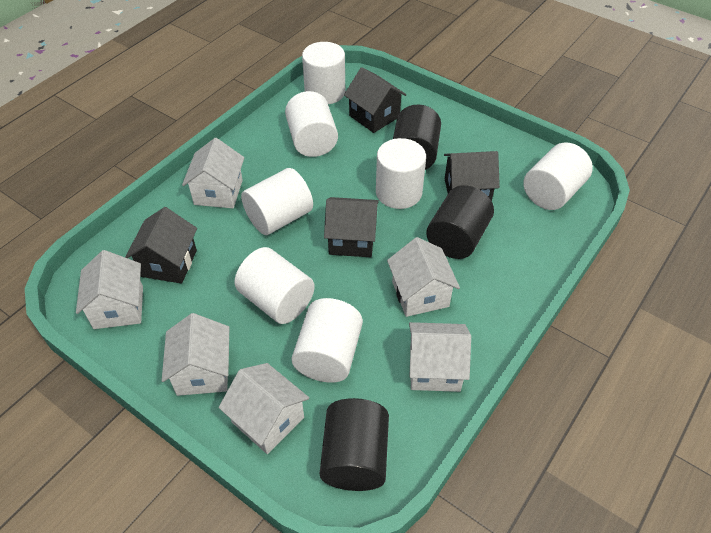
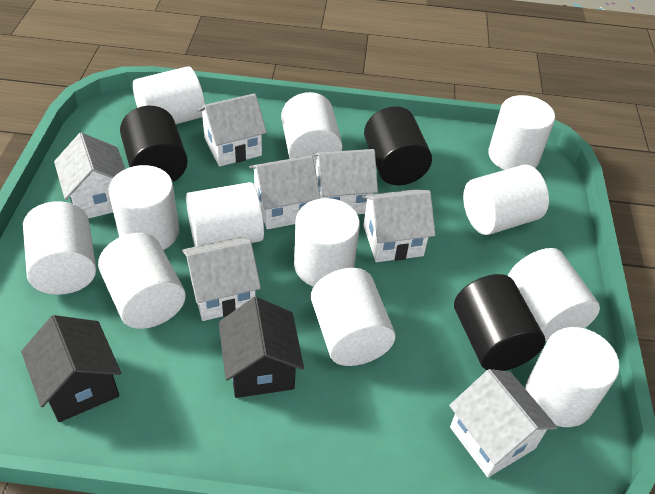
black house: [125,207,197,284] [324,197,379,257] [344,67,407,133] [444,151,500,201] = 4 -> [21,315,121,422] [218,297,304,398] = 2
white cylinder: [235,247,315,324] [241,168,313,235] [285,91,338,157] [291,298,363,383] [302,42,345,104] [376,138,426,209] [523,142,593,210] = 7 -> [23,201,96,295] [98,233,186,329] [108,165,179,250] [133,66,205,124] [186,182,264,247] [281,92,343,170] [294,198,360,287] [311,268,395,366] [463,165,549,235] [488,95,555,170] [508,248,600,341] [526,327,619,427] = 12
white house: [76,250,143,329] [162,313,229,396] [182,138,244,208] [219,363,309,454] [387,237,460,317] [409,322,471,392] = 6 -> [54,132,125,219] [182,237,261,321] [197,93,267,166] [249,155,321,229] [312,149,378,214] [362,189,435,262] [449,369,557,477] = 7

